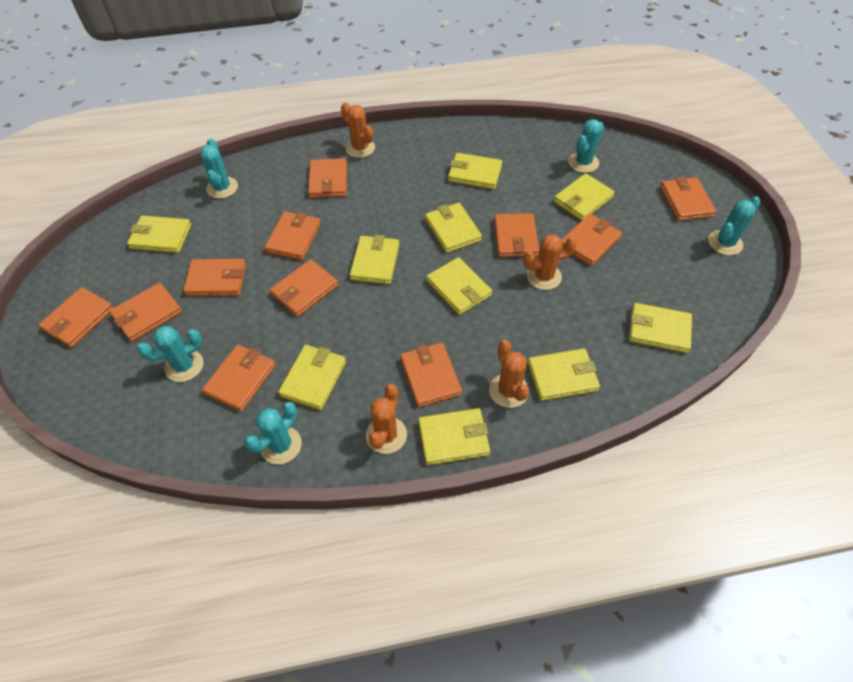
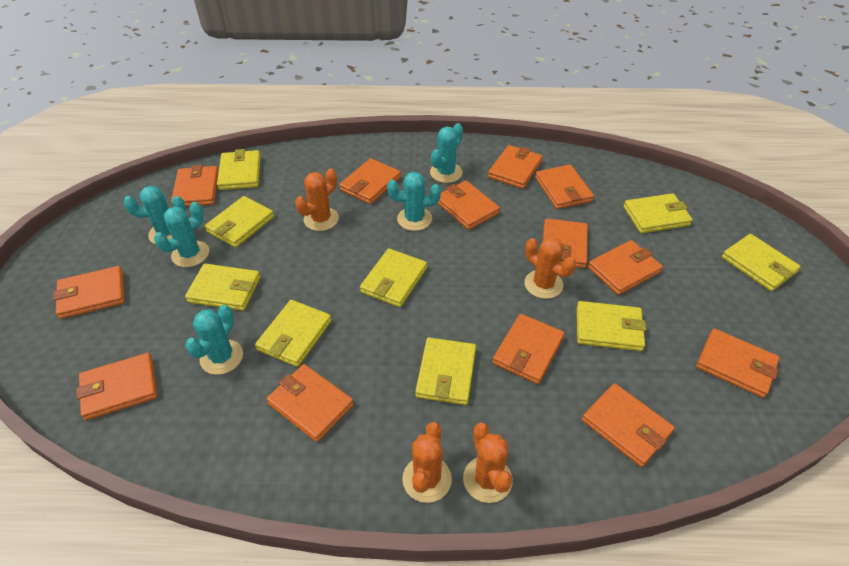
orange wallet: [39,287,114,348] [110,283,182,342] [183,259,246,296] [202,345,276,412] [264,212,321,260] [270,259,338,317] [308,158,347,198] [400,343,462,407] [494,213,539,257] [562,214,622,266] [660,176,717,221] = 11 -> [53,266,125,319] [76,353,158,420] [171,165,219,207] [266,364,354,442] [339,158,401,204] [437,181,500,230] [488,145,543,189] [493,314,565,384] [535,165,594,209] [543,219,588,268] [582,383,675,467] [588,240,663,295] [696,328,780,398] = 13
yellow wallet: [127,216,191,253] [278,345,346,410] [350,235,399,284] [418,408,490,465] [425,203,482,253] [427,257,492,315] [448,153,502,189] [528,348,600,401] [554,173,615,221] [629,303,692,353] = 10 -> [185,264,261,311] [205,196,274,248] [217,149,261,190] [255,300,332,367] [360,248,427,307] [415,338,476,405] [577,301,646,351] [623,193,693,233] [722,234,801,291] = 9

